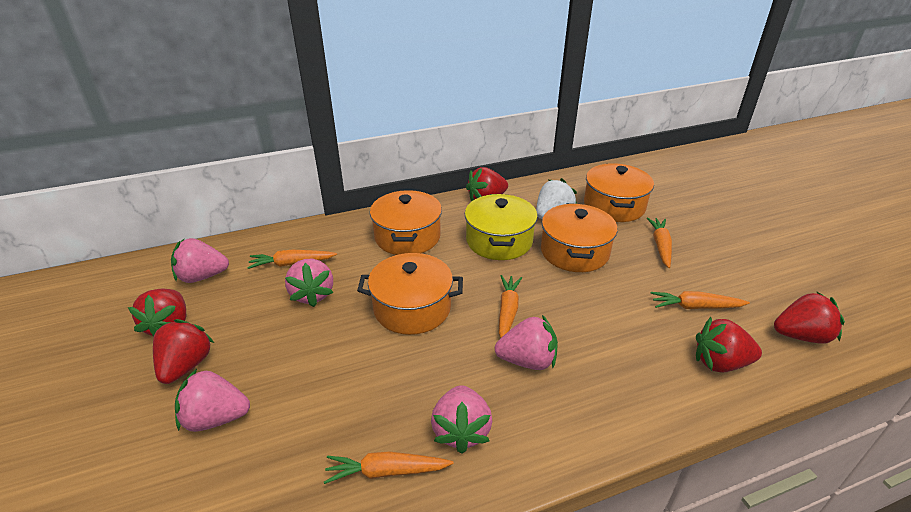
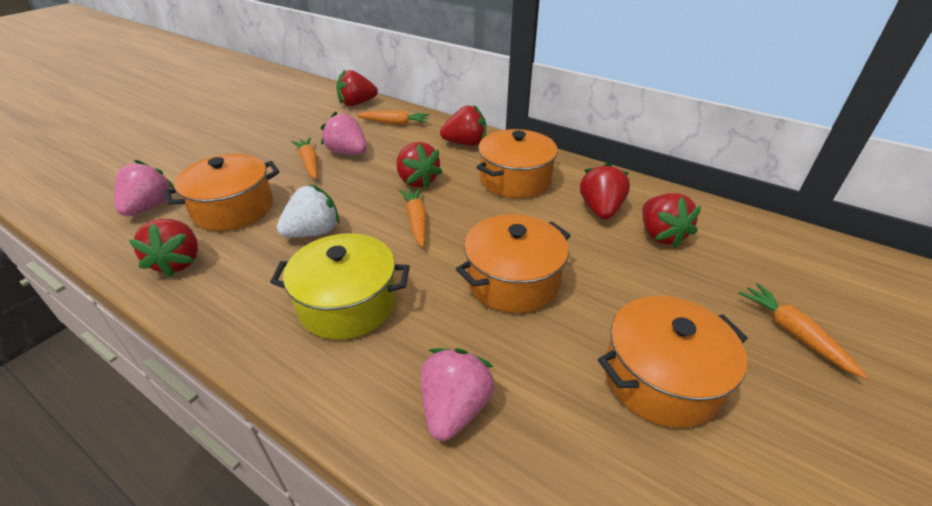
orange carrot: [247,250,337,269] [324,451,453,484] [499,275,522,338] [647,217,672,268] [650,291,750,309] = 5 -> [291,138,318,179] [356,110,430,125] [399,187,427,247] [738,283,868,379] = 4
pink strawberry: [171,238,229,283] [175,369,250,432] [285,259,333,307] [431,385,492,454] [495,315,558,370] = 5 -> [114,160,174,216] [321,111,367,155] [421,348,494,441] = 3
red strawberry: [128,289,186,336] [153,319,214,384] [466,167,508,202] [696,317,762,373] [774,291,845,344] = 5 -> [129,219,198,277] [336,70,378,106] [397,142,443,189] [440,105,486,146] [580,162,630,219] [642,193,701,248] = 6

